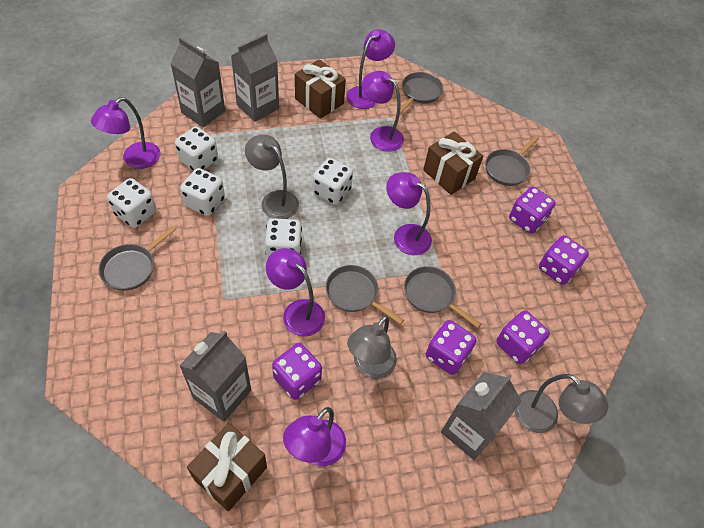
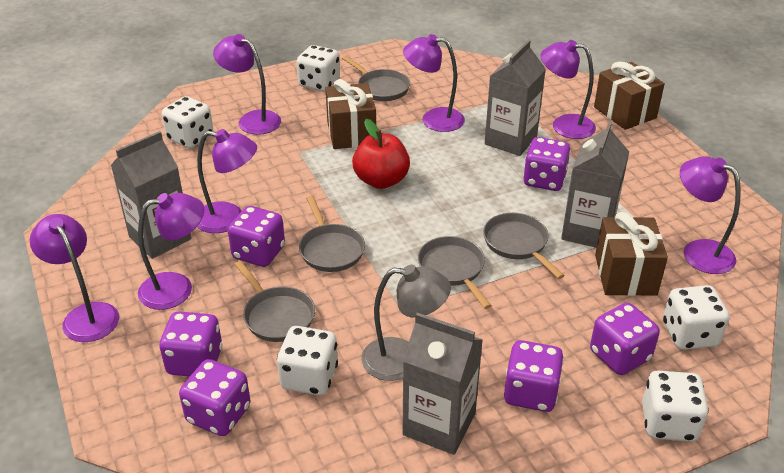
grey lamp: [245,135,299,219] [347,315,397,379] [514,374,608,433] = 3 -> [361,265,451,381] = 1
purple dice: [272,343,322,400] [426,320,476,375] [496,311,550,364] [509,186,556,234] [539,235,589,285] = 5 -> [159,311,222,376] [179,359,251,436] [228,206,285,267] [504,340,564,412] [523,137,571,191] [590,303,660,375] = 6
purple lamp: [91,97,160,169] [266,248,325,337] [283,407,346,466] [346,29,395,109] [362,71,404,152] [386,172,432,255] = 6 -> [30,214,119,342] [138,193,204,310] [197,129,257,233] [213,34,281,135] [403,34,465,132] [540,40,596,139] [680,156,741,274] = 7
red apple: none = 0 -> [352,119,410,189] = 1

